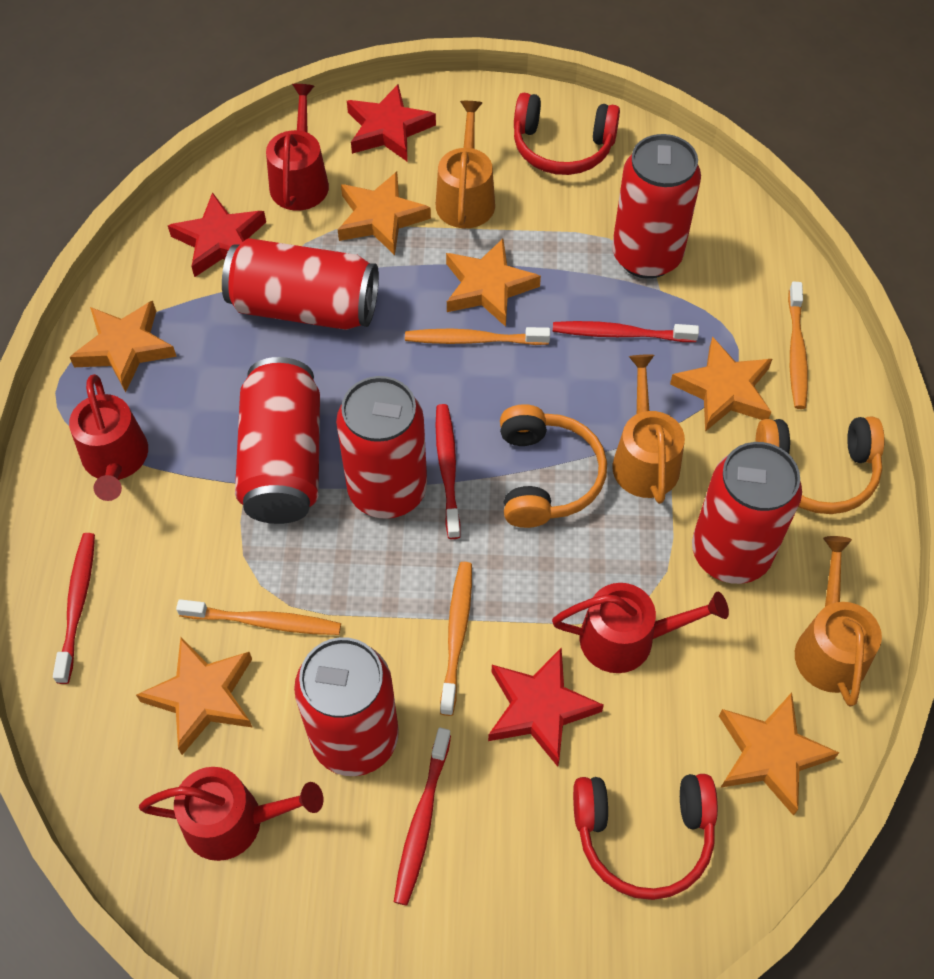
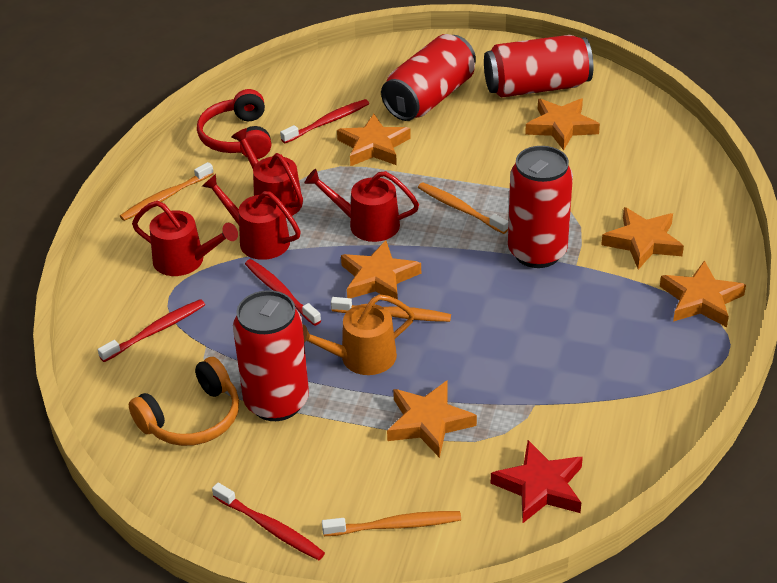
orange headphones: [500,404,607,528] [756,417,885,514] = 2 -> [129,357,239,446] = 1
orange watering can: [436,101,495,228] [612,354,685,504] [795,536,882,706] = 3 -> [302,294,415,375] = 1
red can: [222,238,379,330] [235,357,320,524] [294,637,399,776] [336,376,427,519] [612,134,701,279] [692,442,802,584] = 6 -> [233,290,309,421] [381,34,476,121] [484,35,593,98] [508,146,573,268] = 4
red headphones: [514,93,620,175] [573,774,718,900] = 2 -> [197,89,271,159] = 1
red star: [168,192,266,277] [347,84,436,162] [488,647,604,767] = 3 -> [491,440,583,523] = 1

